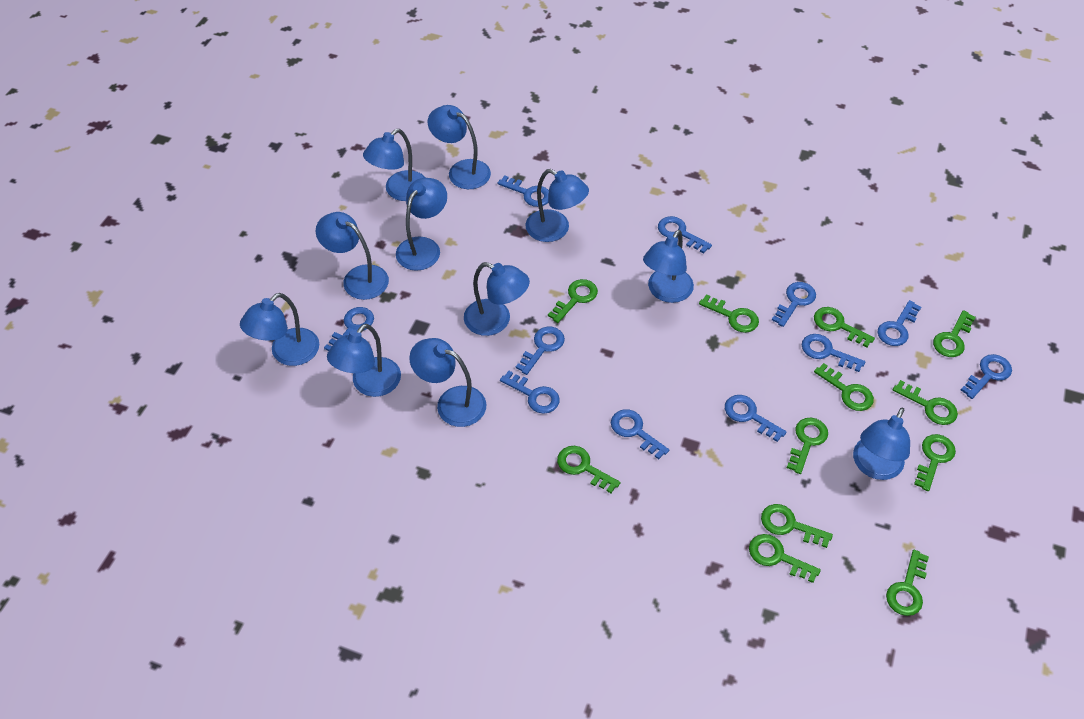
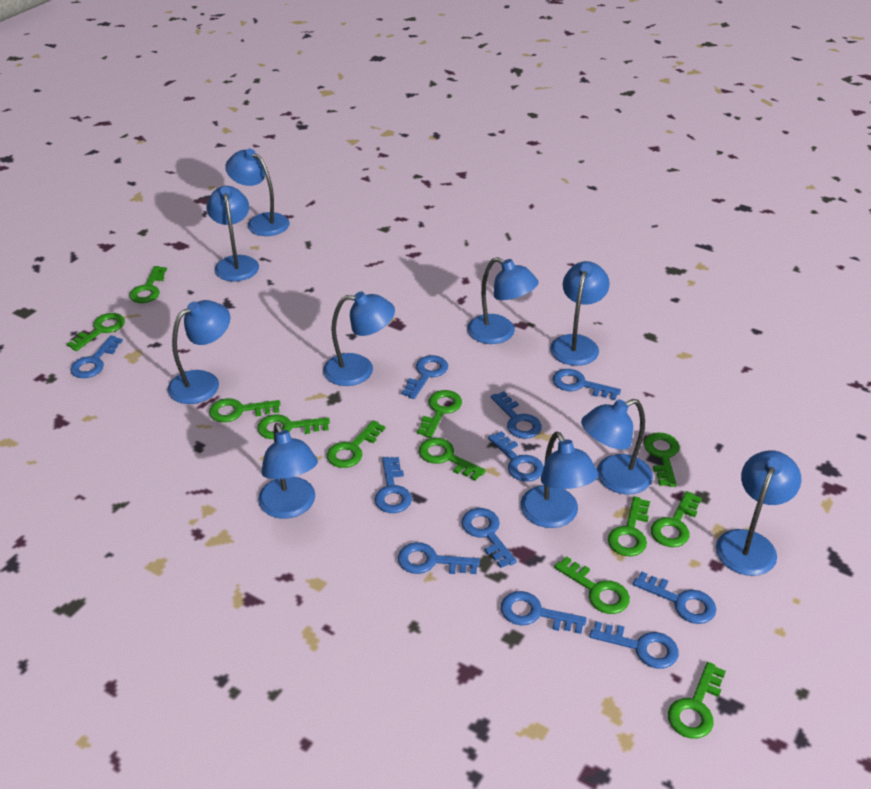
blue lamp: [240,293,319,366] [316,212,389,300] [327,324,401,397] [363,129,426,201] [396,178,447,271] [409,338,486,427] [427,105,491,189] [464,262,530,336] [525,169,589,242] [643,230,694,303] [853,407,910,480] = 11 -> [168,300,230,404] [206,186,259,281] [225,149,290,236] [258,422,318,519] [323,292,395,386] [467,257,539,344] [521,431,598,528] [550,261,610,366] [581,399,653,494] [716,450,801,576] = 10

